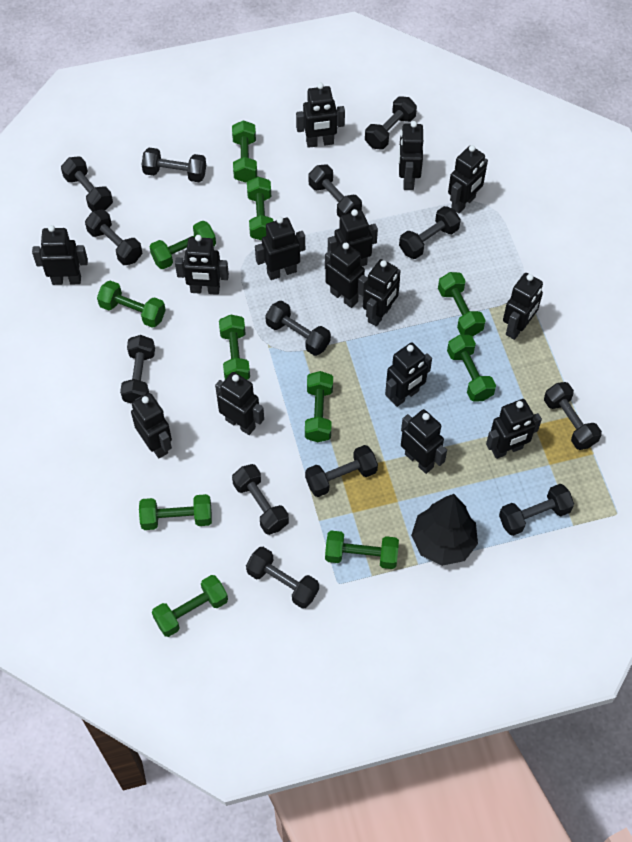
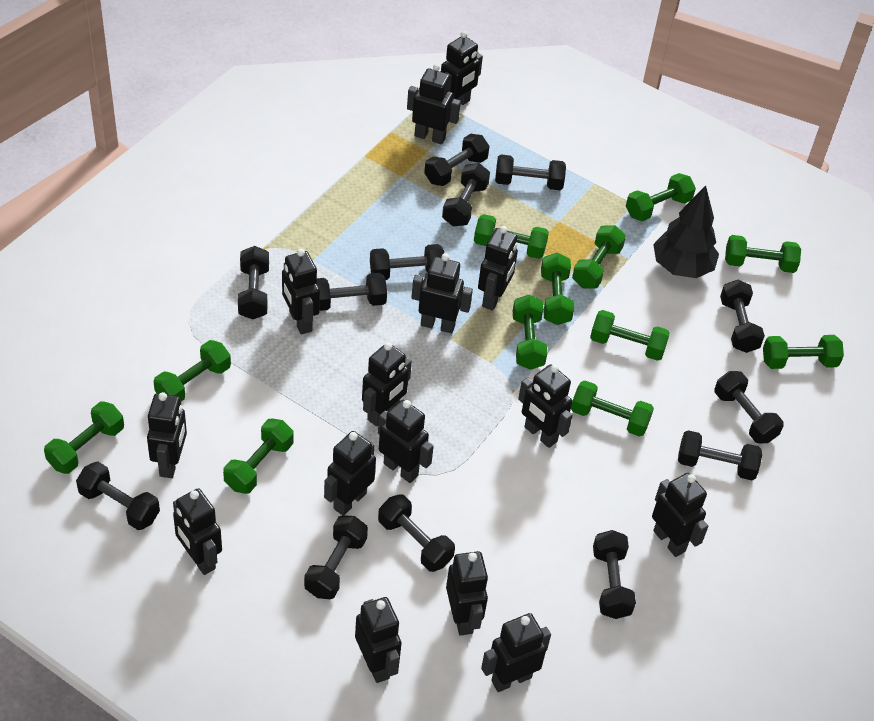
green dumbbell: [97,280,166,328] [139,494,212,530] [149,221,216,269] [152,575,228,637] [219,315,250,380] [232,120,257,183] [247,177,273,241] [305,371,333,442] [325,531,399,569] [438,272,486,336] [447,335,496,401] = 11 -> [44,402,124,474] [153,340,231,402] [223,419,293,494] [474,214,549,259] [513,295,548,370] [541,253,574,325] [571,381,654,437] [572,225,626,288] [590,310,670,361] [626,173,696,221] [725,235,801,273] [763,335,844,369] = 12

